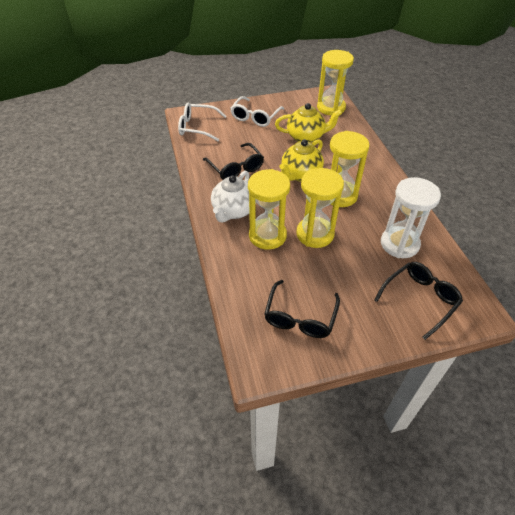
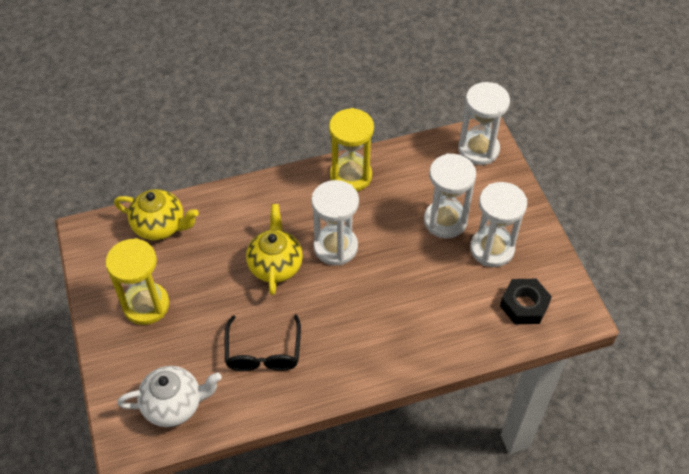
black glasses: [203,143,264,180] [264,280,340,338] [374,262,463,340] = 3 -> [225,314,301,371] = 1
black nut: none = 0 -> [500,279,552,324] = 1
white glasses: [178,102,227,141] [230,96,284,127] = 2 -> none = 0
white hourglass: [381,177,441,258] = 1 -> [311,180,359,265] [424,153,476,238] [458,82,510,165] [470,182,527,267] = 4
yellow hourglass: [248,169,290,250] [296,168,344,248] [317,50,354,116] [330,131,370,207] = 4 -> [105,238,169,325] [329,108,374,191] = 2

